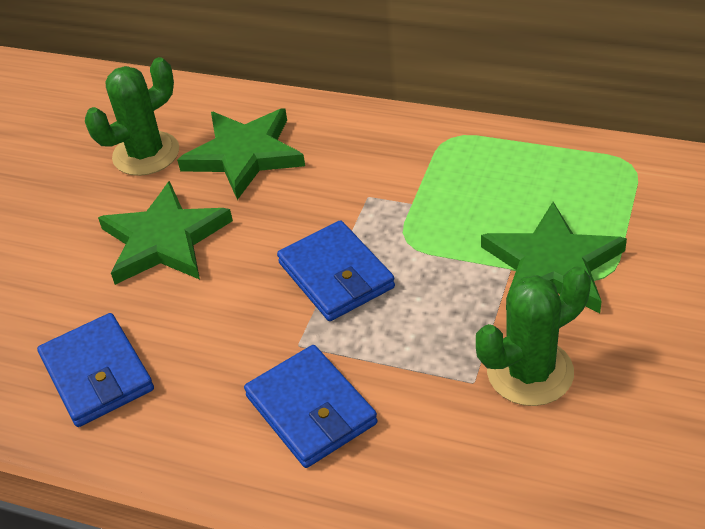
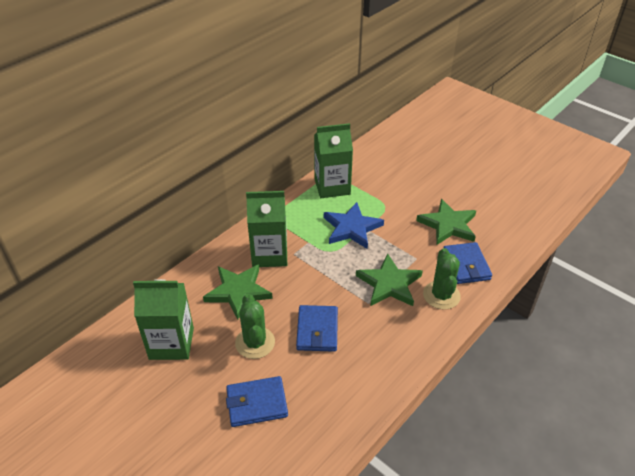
blue star: none = 0 -> [324,202,384,249] = 1
green carton: none = 0 -> [133,279,194,360] [246,191,287,267] [314,123,353,198] = 3

